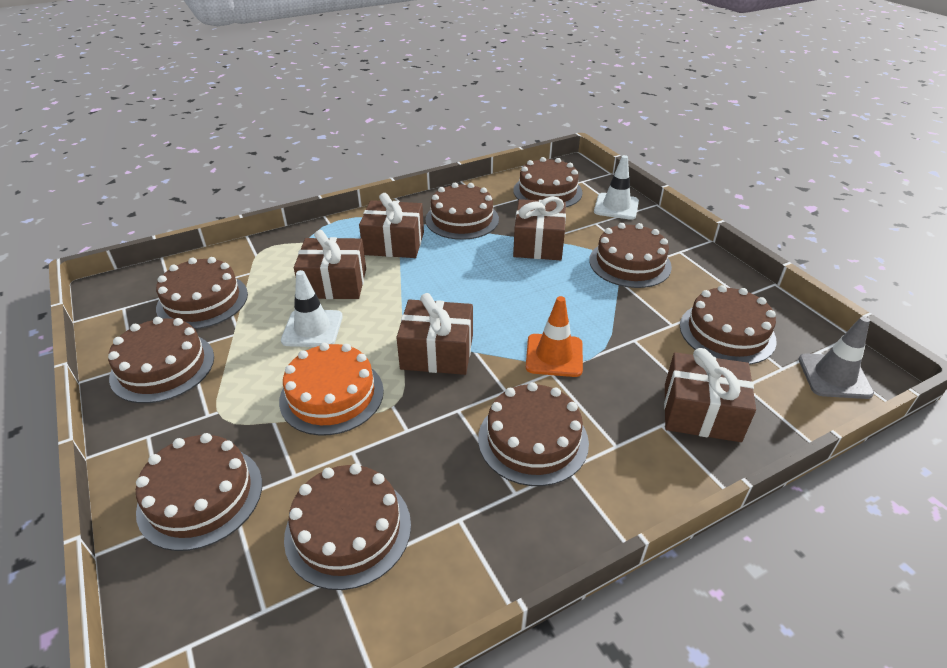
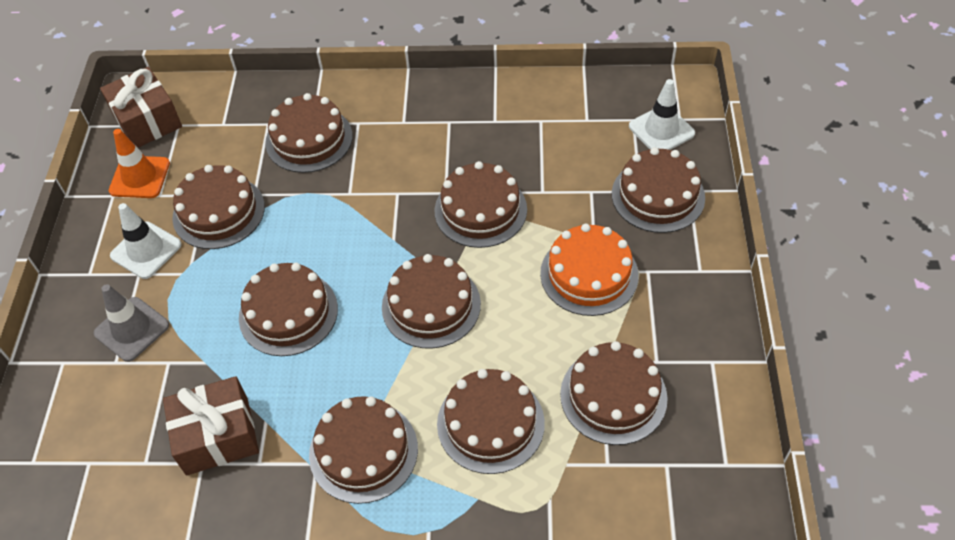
brown gift: [294,230,366,299] [359,193,424,258] [396,293,473,375] [513,197,566,260] [664,348,756,442] = 5 -> [100,67,182,148] [163,376,259,475] = 2

